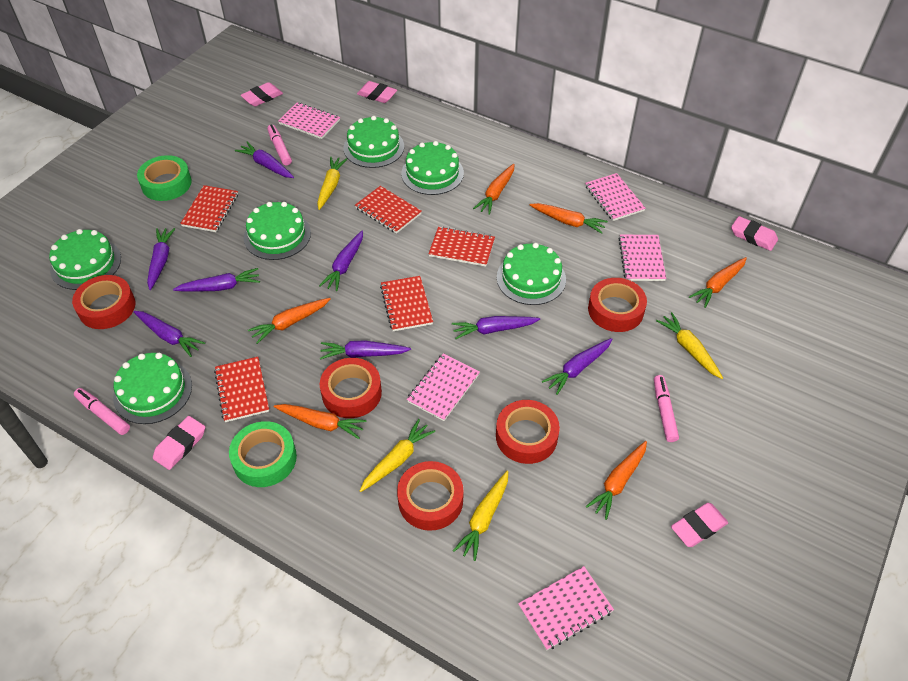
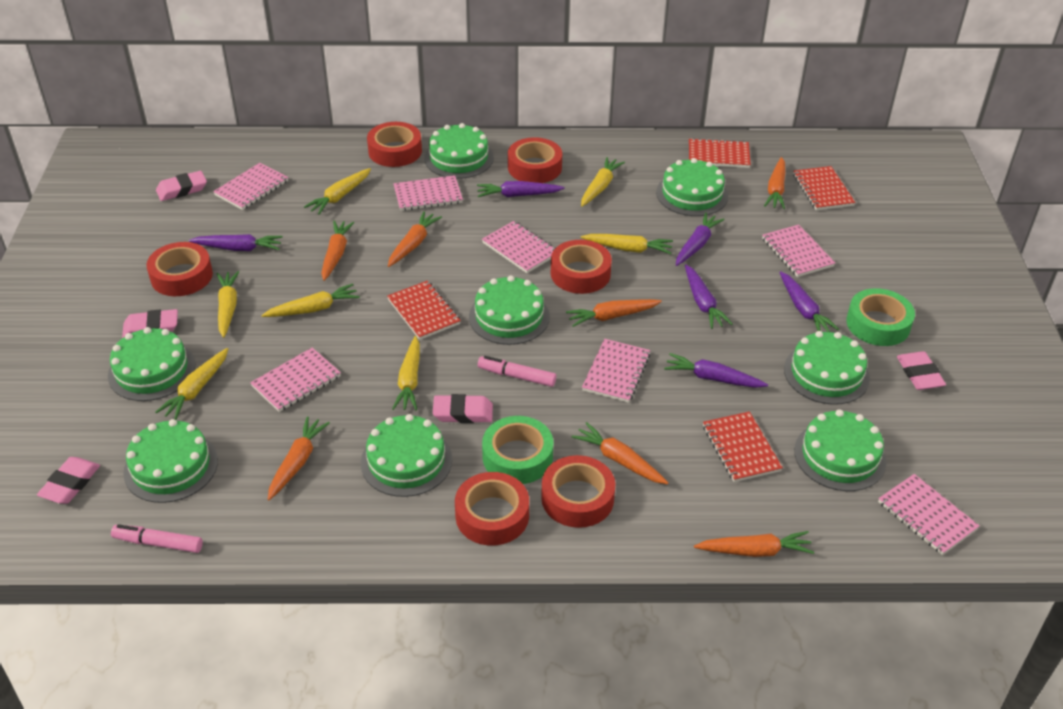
green cake: [49,229,121,290] [113,353,192,424] [244,202,311,260] [344,116,404,168] [401,141,464,195] [497,243,566,305] = 6 -> [108,327,195,401] [123,419,218,503] [361,414,452,497] [424,123,494,179] [469,276,550,345] [656,158,728,216] [784,331,870,405] [794,409,886,491] = 8
orange carrot: [248,298,331,344] [274,404,367,439] [473,164,515,215] [530,203,608,234] [586,441,647,520] [689,257,747,308] = 6 -> [268,416,330,500] [321,220,354,281] [388,211,442,267] [566,299,662,327] [572,422,669,485] [694,531,814,557] [764,157,785,209] = 7
pink marker: [74,388,130,435] [267,124,292,165] [654,375,679,442] = 3 -> [111,524,203,553] [478,356,556,387] = 2
pink notebook: [278,102,340,139] [407,353,480,421] [518,566,614,650] [585,173,646,221] [619,235,666,281] = 5 -> [213,163,288,210] [250,348,341,412] [394,175,463,211] [482,221,556,273] [582,339,650,403] [762,225,835,277] [878,474,979,555] = 7
purple carrot: [134,311,205,357] [147,228,175,290] [173,268,260,291] [235,142,294,178] [319,231,363,291] [320,341,411,360] [452,316,540,339] [542,338,612,395] = 8 -> [189,234,283,251] [477,181,565,197] [664,353,768,388] [676,212,725,266] [685,264,733,329] [779,271,839,332] = 6
red notebook: [180,185,238,232] [214,357,269,422] [355,186,422,234] [380,276,433,331] [428,227,495,267] = 5 -> [387,281,461,340] [689,138,751,168] [703,411,783,482] [793,166,856,210] = 4
red tape: [72,275,135,329] [320,358,382,418] [397,461,463,531] [496,400,560,464] [588,278,647,332] = 5 -> [147,242,213,296] [367,122,422,167] [455,472,529,546] [508,137,562,183] [541,455,615,528] [551,240,612,294] = 6
yellow carrot: [317,157,347,210] [360,419,435,492] [453,471,508,561] [656,312,723,379] = 4 -> [155,348,228,420] [217,271,239,338] [261,284,360,317] [304,168,371,215] [392,336,420,410] [581,157,625,207] [581,234,673,254] = 7

